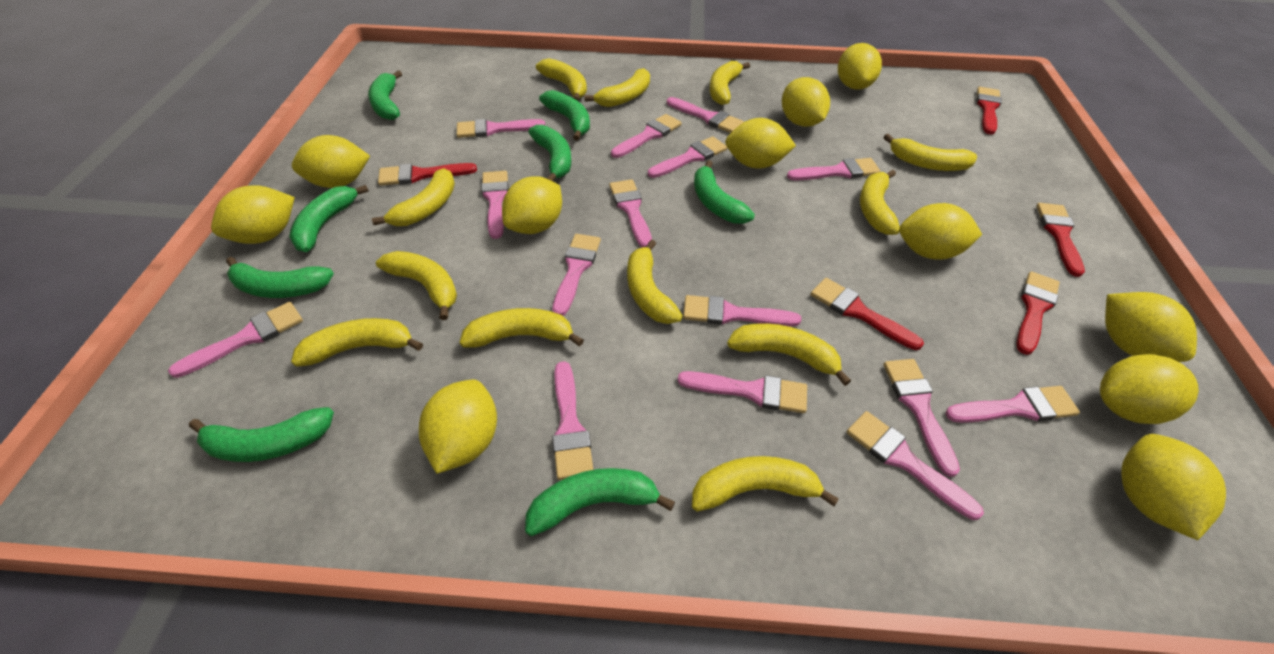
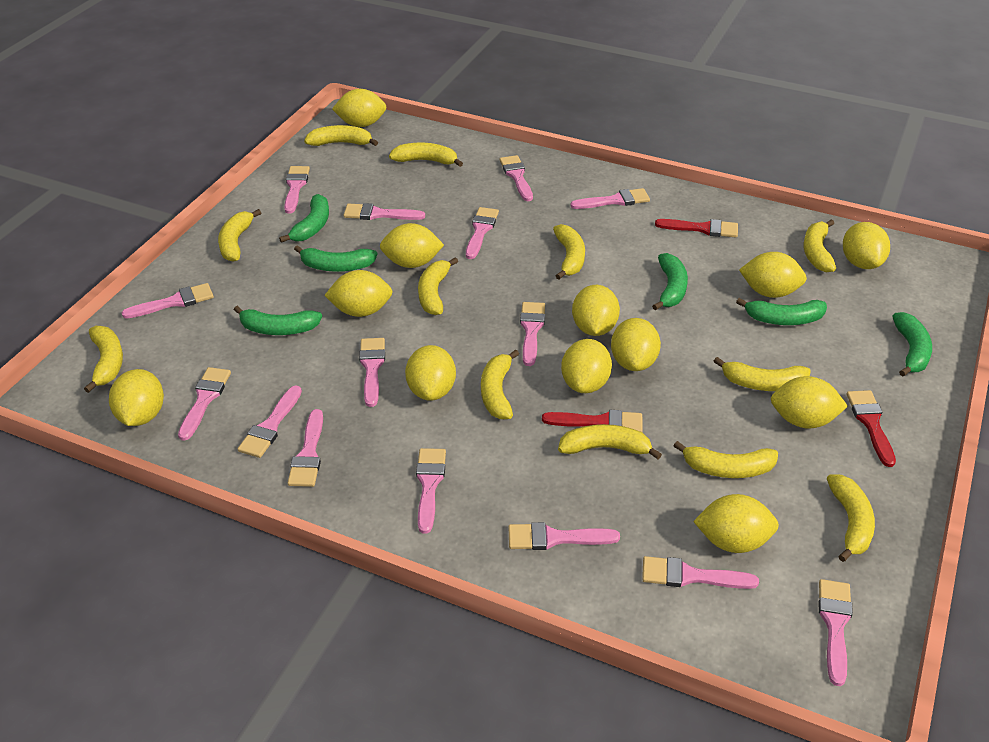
green banana: [189,407,334,462] [226,257,334,298] [289,185,369,252] [368,71,402,120] [525,468,675,536] [528,125,571,181] [539,90,590,141] [694,160,755,224] = 8 -> [234,306,322,335] [279,194,329,243] [294,245,378,272] [652,253,688,311] [736,298,827,325] [892,312,932,376] = 6
red brush: [378,163,477,186] [811,278,924,350] [977,87,1002,135] [1017,271,1060,355] [1036,203,1085,277] = 5 -> [542,410,643,432] [655,219,738,237] [847,390,896,467] = 3
yellow lemon: [211,185,295,244] [292,135,370,188] [419,380,497,474] [502,176,562,234] [725,118,796,169] [782,77,830,127] [838,43,882,90] [899,203,982,260] [1100,354,1199,424] [1105,292,1197,362] [1121,434,1226,540] = 11 -> [109,369,164,426] [324,270,393,317] [332,89,386,127] [380,223,444,268] [405,345,456,401] [561,339,612,393] [572,285,620,336] [611,318,661,371] [693,494,779,553] [739,252,807,298] [771,376,848,428] [843,222,890,269] = 12

